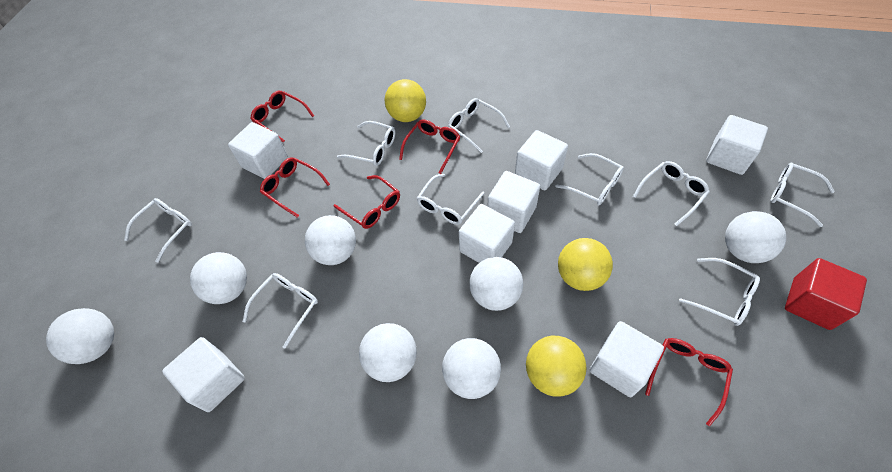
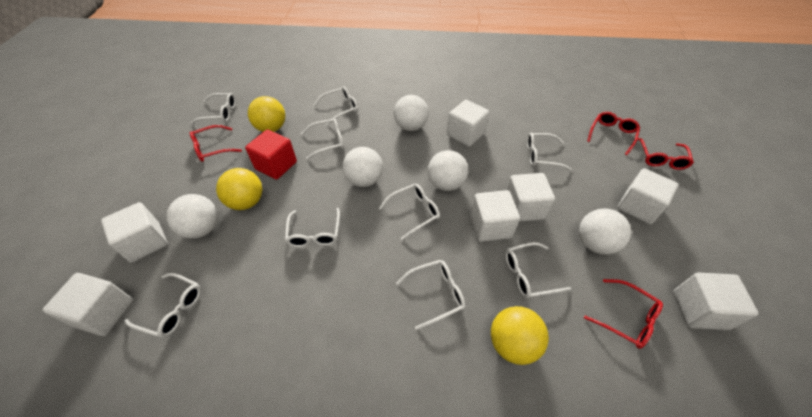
red glasses: [250,90,314,142] [260,157,330,218] [333,175,400,229] [399,120,460,174] [645,338,733,426] = 5 -> [190,125,242,162] [584,279,663,349] [587,112,640,155] [637,138,694,170] = 4
white ball: [46,308,114,364] [190,252,247,304] [305,215,356,265] [359,323,417,382] [442,338,501,399] [470,257,523,311] [725,211,786,263] = 7 -> [167,194,218,239] [343,147,383,187] [394,95,429,131] [428,150,469,191] [579,208,631,255] = 5

